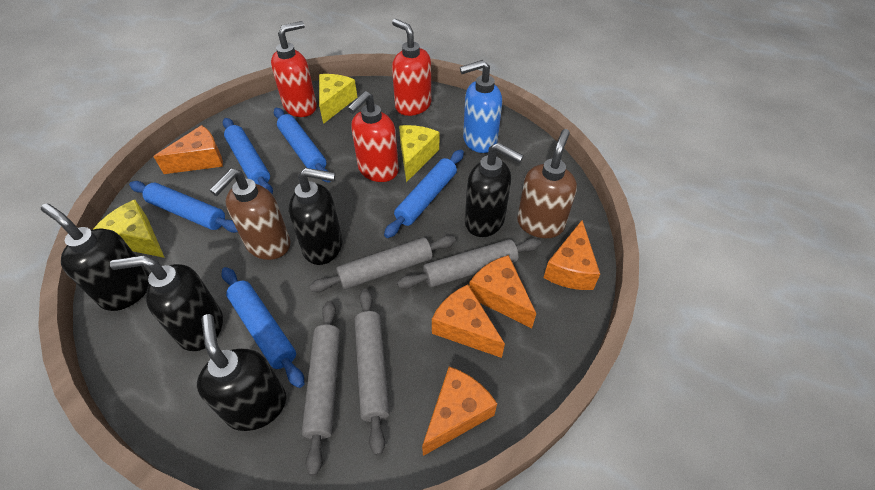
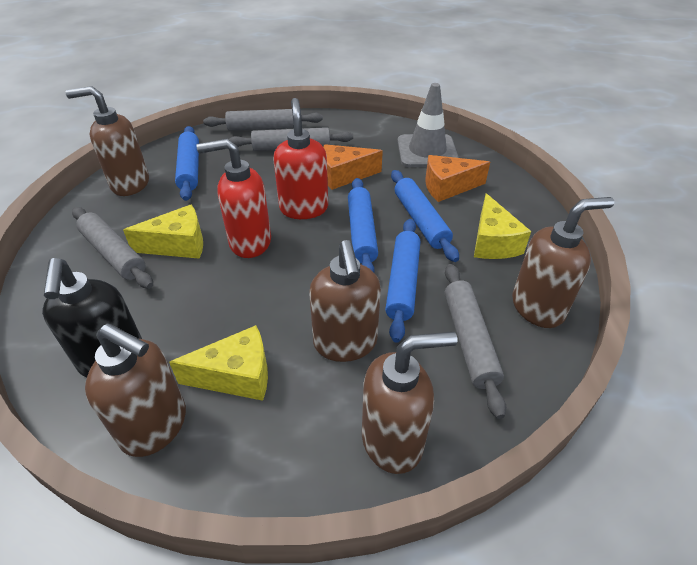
black soap dispenser: [41,203,150,311] [110,255,223,351] [197,314,286,431] [289,168,343,265] [465,142,524,237] = 5 -> [42,258,142,377] = 1
blue rolling pin: [129,181,238,233] [222,267,304,388] [223,118,273,194] [274,108,330,183] [384,150,464,238] = 5 -> [175,126,199,201] [348,178,378,272] [385,219,420,343] [391,170,459,262] = 4
blue soap dispenser: [460,60,502,153] = 1 -> none = 0
brown soap dispenser: [210,169,290,260] [517,129,577,238] = 2 -> [65,86,149,196] [85,323,186,457] [310,240,381,362] [362,332,457,474] [512,197,614,328] = 5
grey traffic cone: none = 0 -> [397,83,459,167] = 1
orange cheese: [153,125,223,174] [422,366,497,456] [432,284,505,358] [469,255,537,328] [543,220,600,290] = 5 -> [323,144,383,190] [425,155,490,202] = 2
red soap dispenser: [271,21,317,117] [347,91,399,182] [392,19,431,116] = 3 -> [196,138,271,258] [273,98,328,219] = 2

